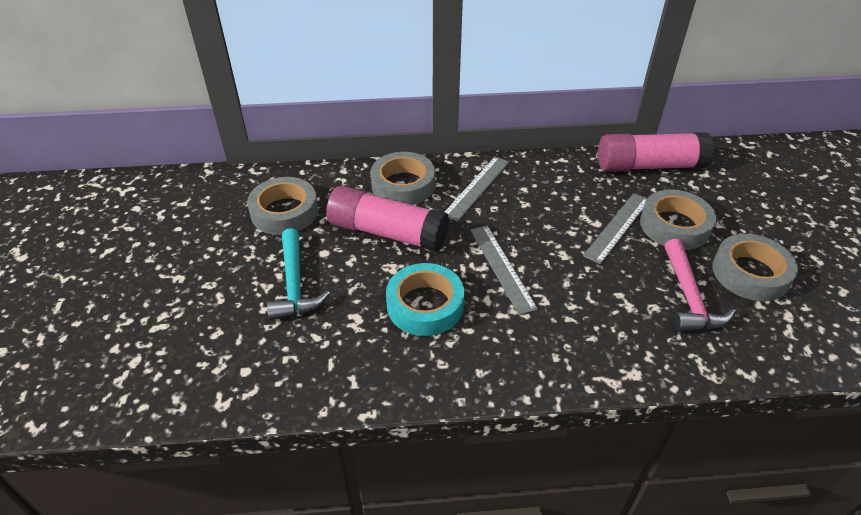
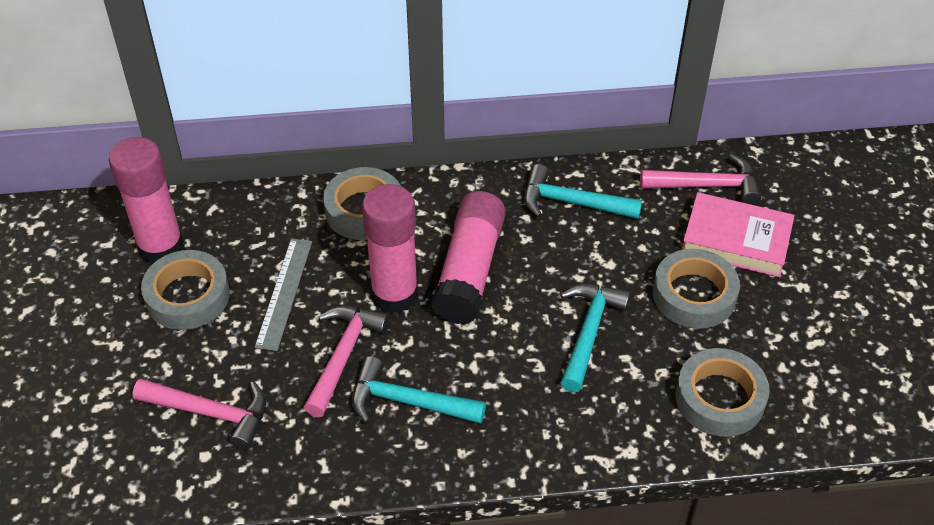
grey ruler: [445,157,509,222] [470,225,538,315] [583,193,647,264] = 3 -> [255,238,312,351] = 1
pink book: none = 0 -> [682,192,795,277] = 1
pink glue stick: [326,186,449,252] [598,132,714,172] = 2 -> [109,137,184,264] [362,184,418,314] [432,191,506,324] = 3
pink hammer: [665,239,736,332] = 1 -> [132,379,266,450] [304,306,390,417] [640,153,761,205] = 3
turquoise hammer: [267,228,330,320] = 1 -> [352,356,486,424] [524,164,642,219] [560,284,631,392] = 3
turquoise tape: [386,263,464,336] = 1 -> none = 0

